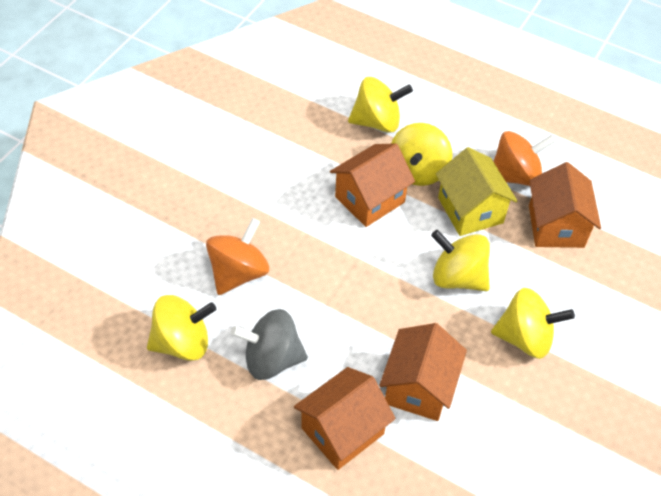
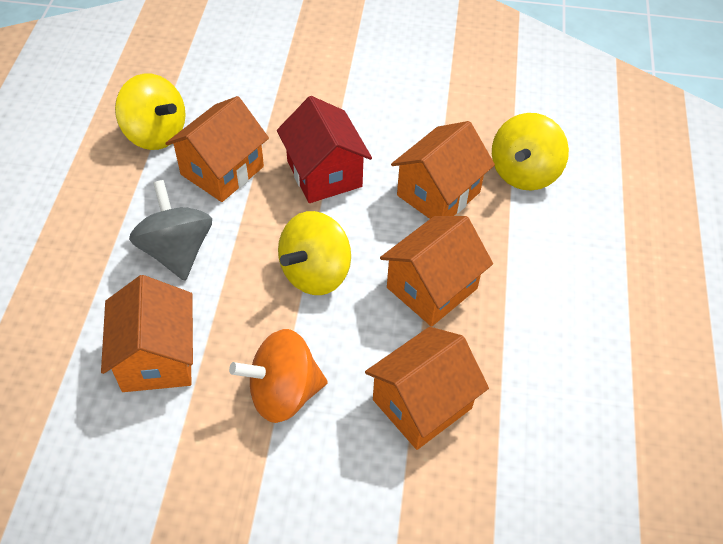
orange house: [294,367,396,470] [330,143,415,227] [379,323,467,421] [529,162,601,248] = 4 -> [101,275,193,392] [165,96,269,202] [365,327,489,450] [380,216,493,327] [391,121,495,219] = 5
orange spinning top: [206,218,269,295] [493,131,556,186] = 2 -> [229,329,328,423] = 1
red house: none = 0 -> [277,96,372,203] = 1
yellow house: [435,147,518,236] = 1 -> none = 0
yellow spinning top: [147,295,216,361] [348,77,413,133] [391,123,452,186] [431,230,490,291] [491,288,575,359] = 5 -> [115,74,186,150] [278,211,351,295] [492,113,569,190] = 3

